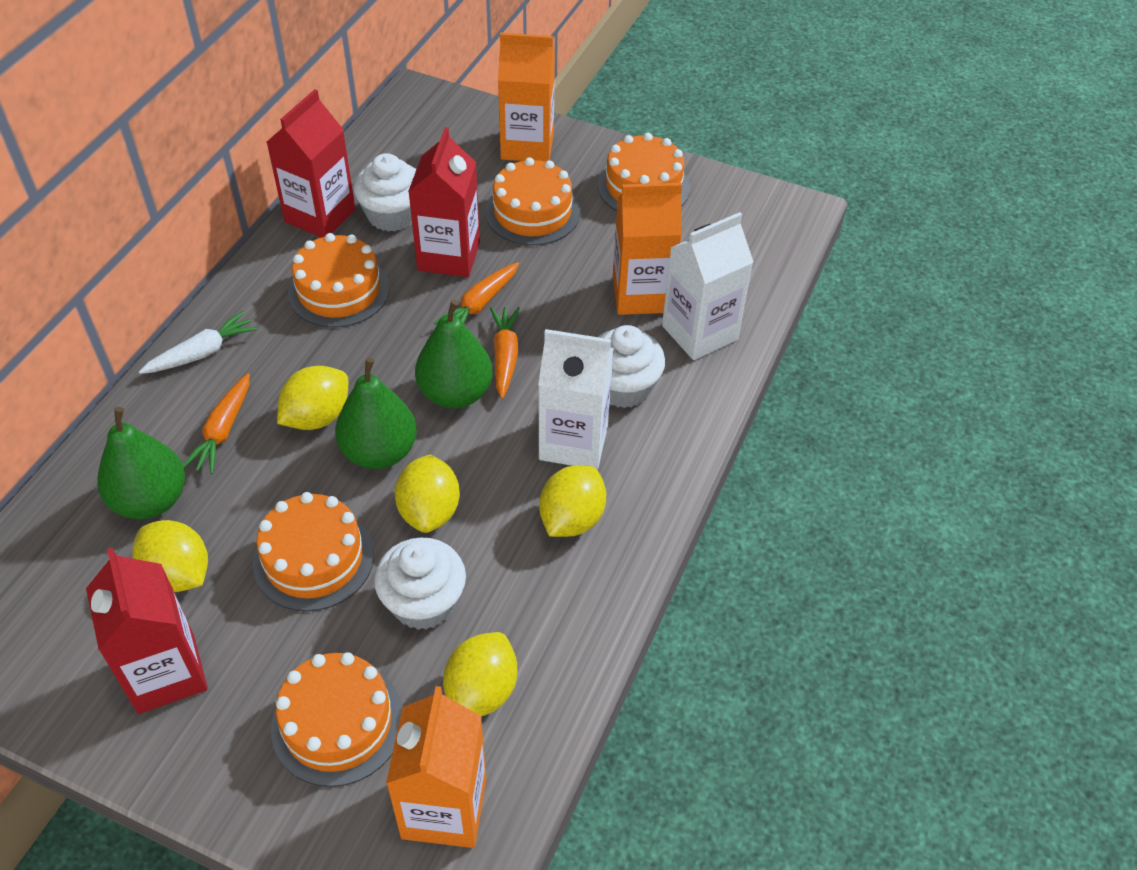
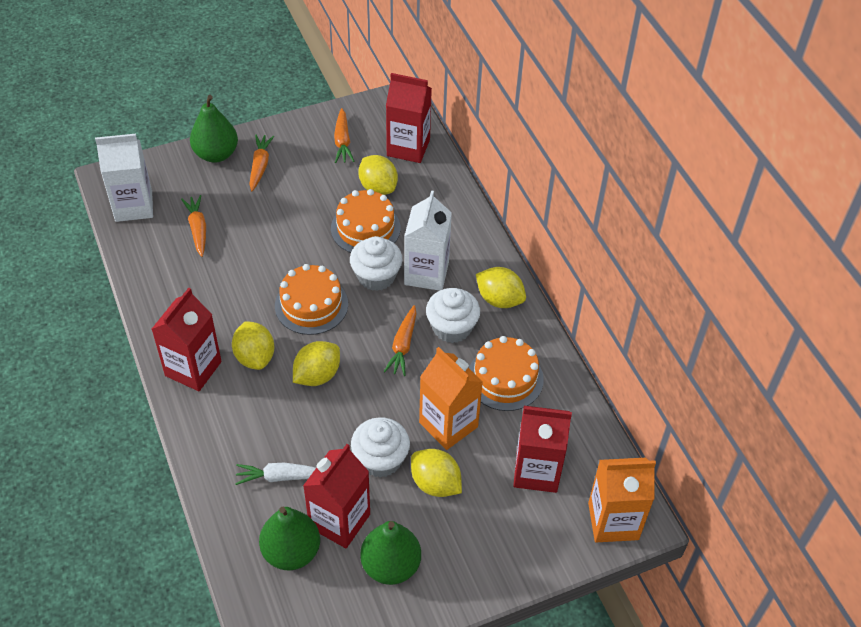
orange cake: [253,492,374,611] [271,652,403,787] [288,233,390,328] [485,157,580,245] [597,133,690,211] = 5 -> [275,264,348,335] [331,189,400,253] [469,336,544,411] = 3
orange carrot: [183,373,250,474] [434,262,519,324] [490,307,520,399] = 3 -> [181,195,206,257] [249,135,274,191] [334,108,354,163] [384,305,417,376] = 4
orange carton: [386,686,486,848] [498,33,555,162] [613,183,682,315] = 3 -> [419,347,483,450] [588,458,656,542] = 2
red carton: [86,548,208,714] [267,89,355,238] [408,127,480,277] = 3 -> [152,288,222,391] [303,444,370,548] [386,73,432,163] [513,406,572,493] = 4

